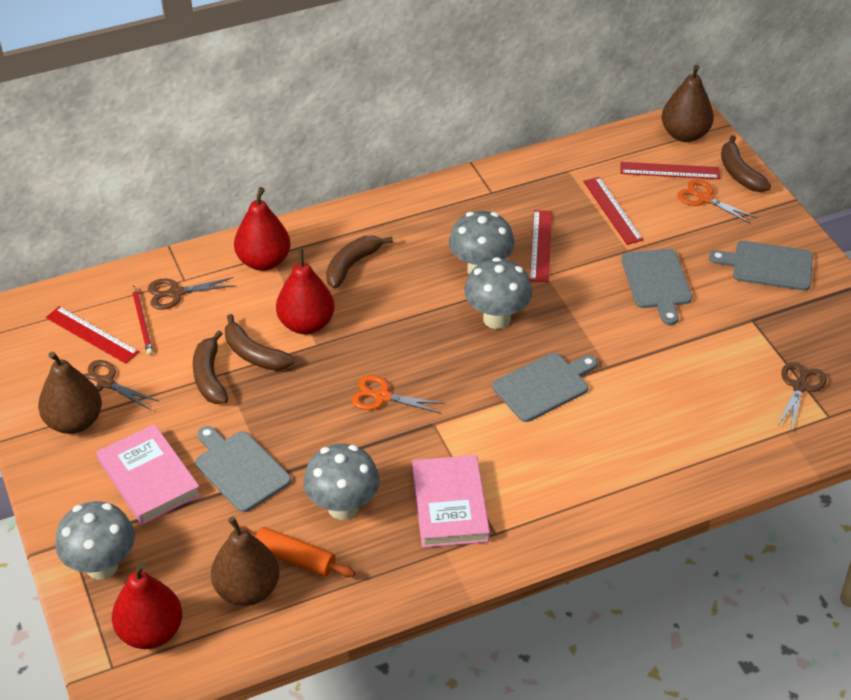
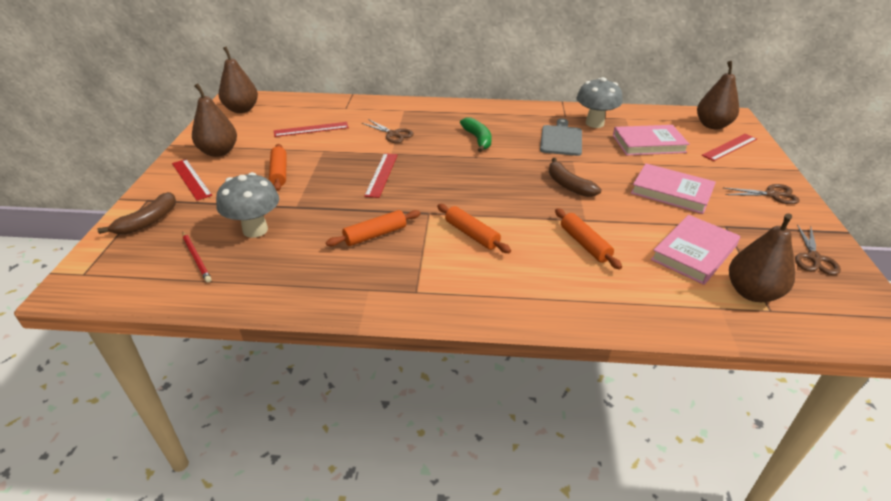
brown banana: [193,330,228,404] [225,314,294,371] [326,236,393,289] [721,135,771,192] = 4 -> [97,192,176,234] [549,158,602,197] = 2
brown pear: [38,351,102,434] [211,517,280,606] [661,65,714,142] = 3 -> [192,83,237,157] [219,46,258,113] [697,61,739,129] [729,213,795,302] = 4
green banana: none = 0 -> [460,117,492,152] = 1
grey cutting board: [195,426,291,512] [492,353,597,422] [621,249,692,325] [709,241,813,291] = 4 -> [540,118,582,156] = 1
grey mushroom: [55,501,135,580] [303,444,380,520] [449,211,515,274] [464,257,532,329] = 4 -> [216,172,279,238] [577,77,623,128] = 2
orange rolling pin: [239,526,355,577] = 1 -> [269,144,287,191] [326,210,421,246] [437,204,511,253] [555,208,622,270] = 4
orange scissors: [352,375,445,414] [677,179,757,224] = 2 -> none = 0
pink book: [97,424,201,525] [412,455,490,548] = 2 -> [613,125,690,155] [631,163,716,214] [651,215,740,285] = 3
red pear: [112,562,182,649] [234,187,291,271] [276,248,335,335] = 3 -> none = 0

